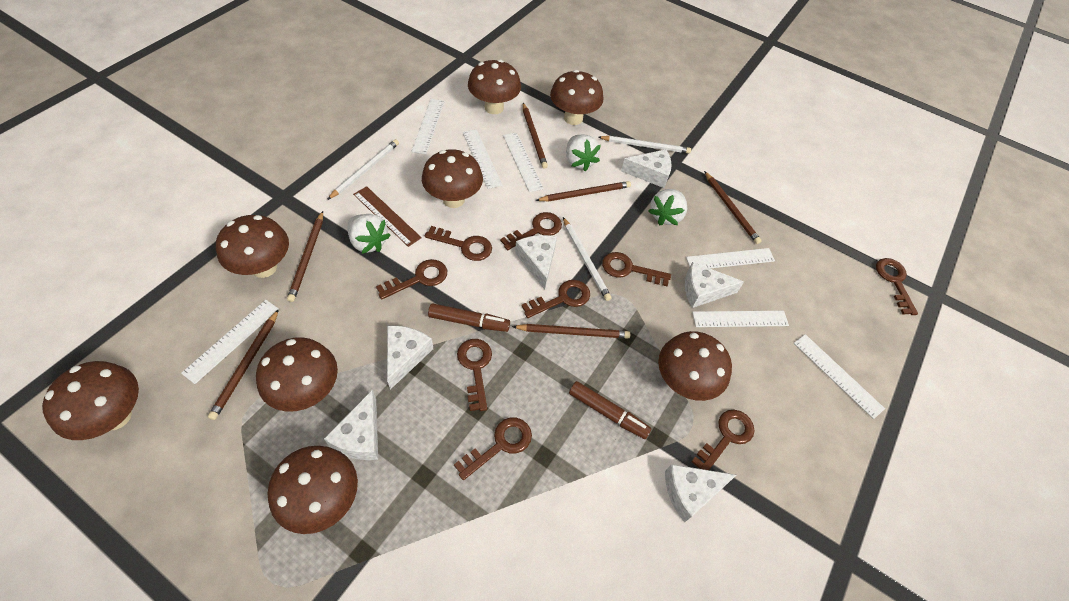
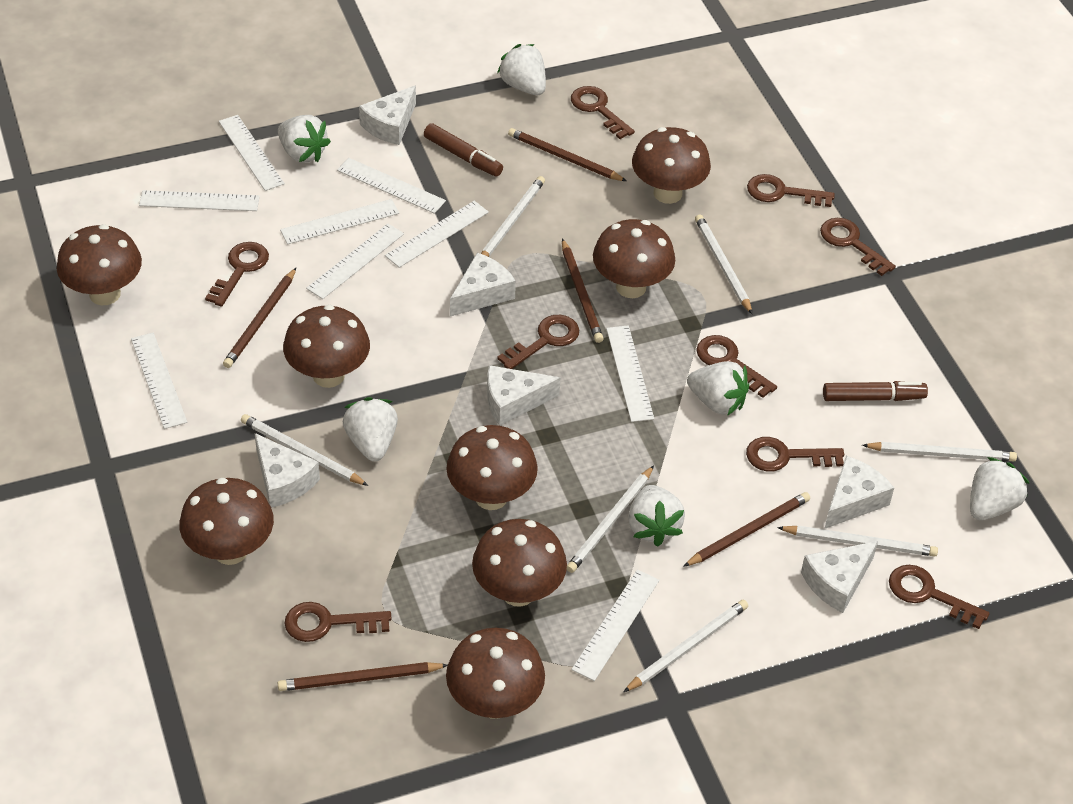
brown pencil: [208,309,279,420] [287,211,323,302] [512,324,630,338] [523,103,548,169] [535,181,631,202] [704,171,762,244] = 6 -> [223,268,296,368] [278,662,448,691] [508,128,627,181] [562,238,604,343] [683,492,810,567] = 5
brown ruler: [353,186,422,247] = 1 -> none = 0
white pencil: [327,139,399,200] [563,217,612,301] [599,136,691,153] = 3 -> [241,414,368,486] [481,176,545,257] [567,465,654,573] [624,600,748,692] [695,214,752,314] [777,525,938,557] [862,442,1017,461] = 7
white ruler: [181,300,279,384] [411,99,445,154] [463,129,502,189] [503,132,544,192] [686,248,775,269] [692,311,789,327] [794,334,885,419] = 7 -> [131,333,187,429] [139,190,260,211] [219,115,285,191] [280,199,399,244] [306,223,404,299] [337,158,446,214] [385,201,489,268] [571,570,659,681] [606,326,654,422] = 9
white strawberry: [348,214,391,254] [566,135,601,171] [649,189,687,226] = 3 -> [278,115,331,163] [342,397,398,462] [497,44,546,95] [628,485,685,547] [687,361,749,416] [970,457,1029,520] = 6

